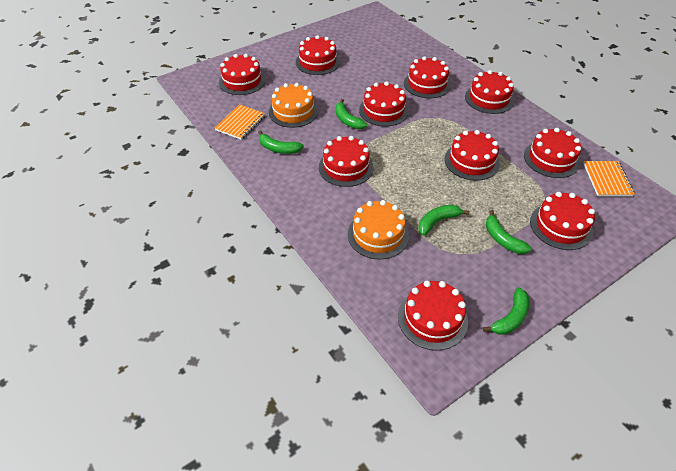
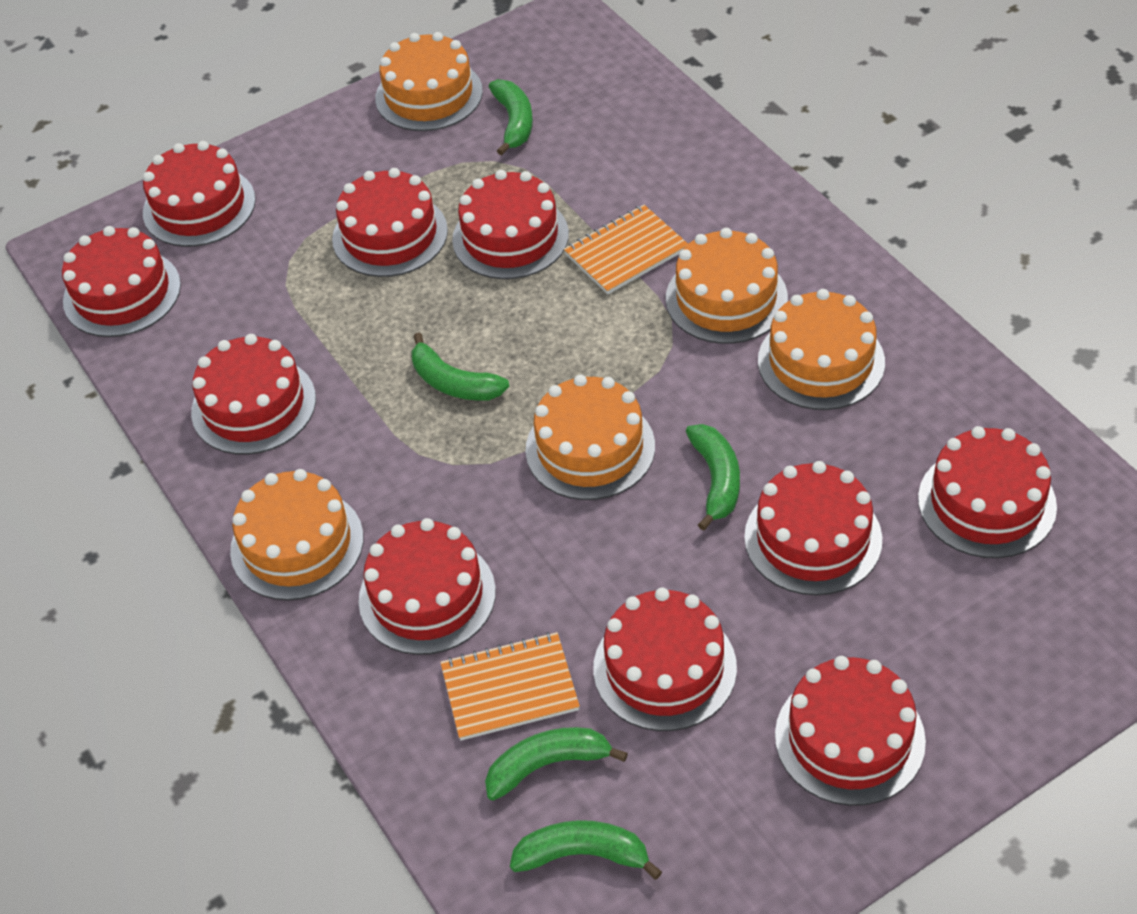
orange cake: [269,83,318,128] [348,200,409,259] = 2 -> [230,469,363,600] [375,32,483,131] [526,375,655,500] [666,228,788,344] [758,289,885,410] = 5

